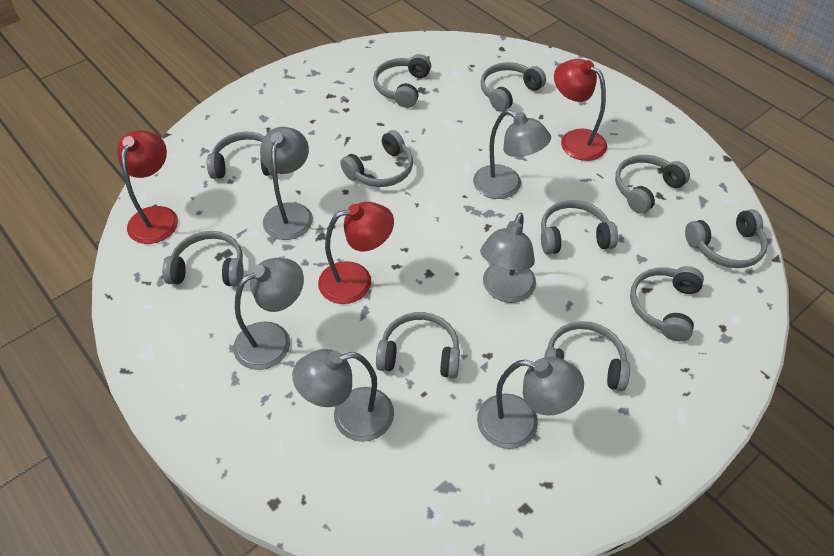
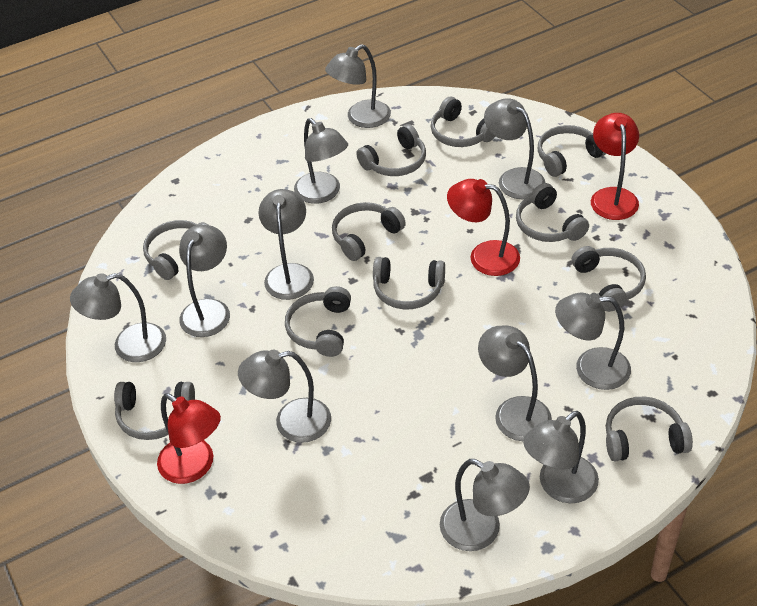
grey lamp: [233,258,304,370] [260,127,313,240] [292,349,394,442] [473,110,551,199] [477,357,584,449] [480,213,536,303] = 6 -> [70,273,166,362] [179,225,230,337] [238,350,331,443] [258,189,314,300] [294,118,348,204] [325,44,391,128] [440,459,530,551] [478,326,552,441] [484,98,546,199] [523,411,599,503] [555,293,631,390] = 11

